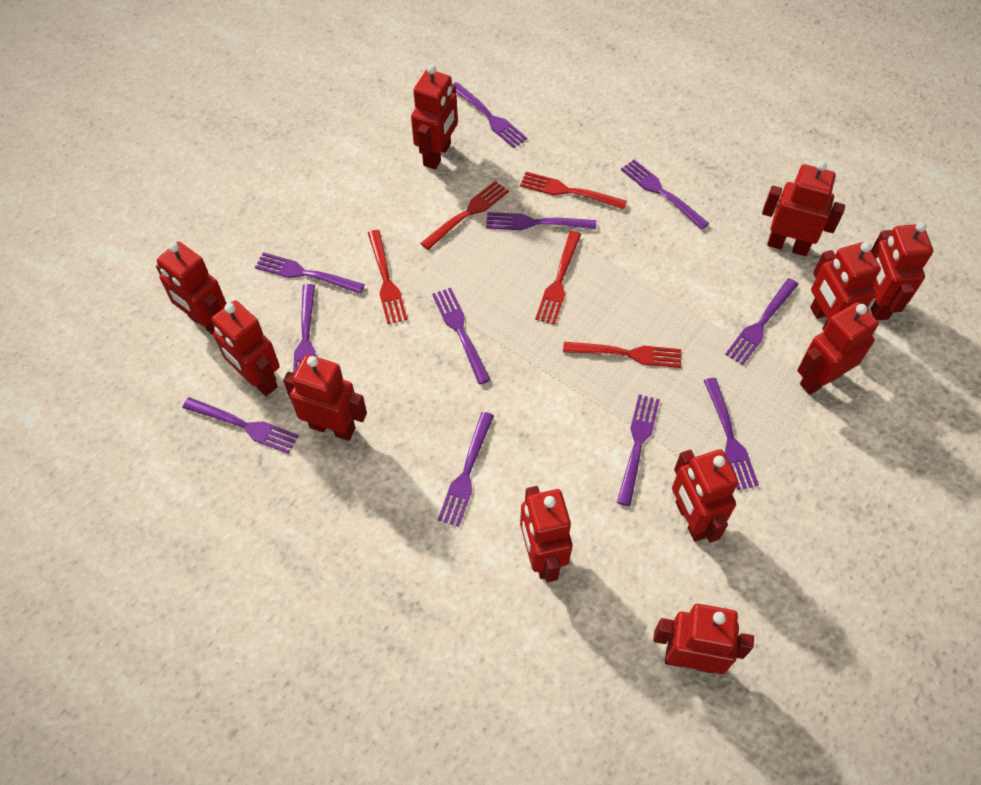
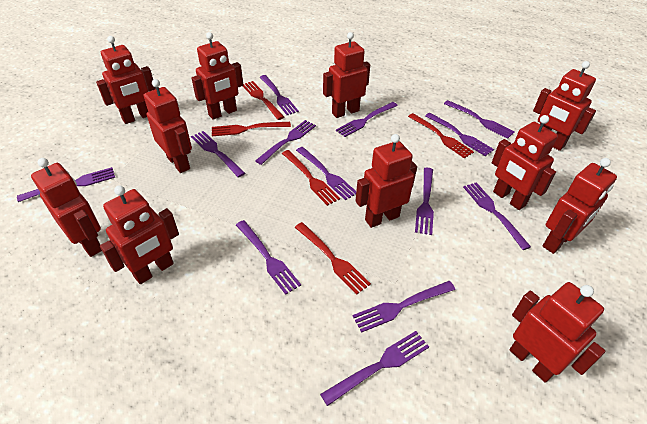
purple fork: [182,397,299,454] [255,252,365,294] [293,284,316,373] [432,288,490,384] [438,412,494,527] [452,82,527,148] [486,212,596,230] [617,394,660,506] [621,159,709,230] [704,378,759,490] [725,278,799,365] = 11 -> [17,167,115,202] [191,131,245,178] [236,220,301,295] [255,120,316,165] [260,75,299,115] [296,147,356,200] [320,331,429,406] [336,102,398,137] [353,281,456,333] [415,168,434,235] [425,113,494,156] [444,100,515,139] [463,182,531,250] = 13

